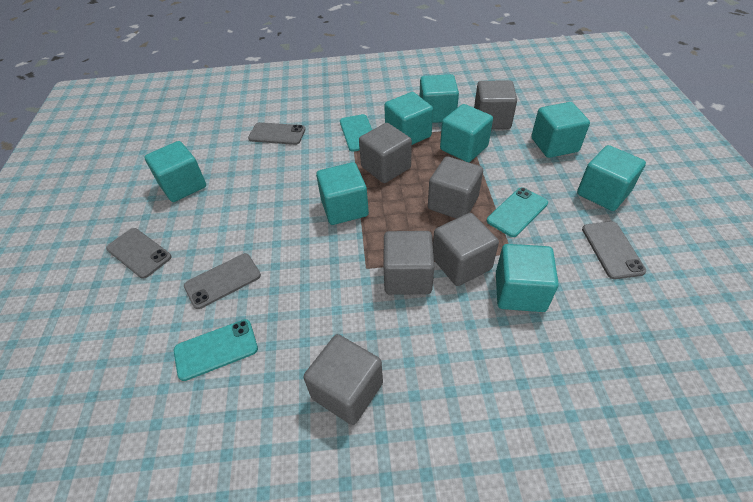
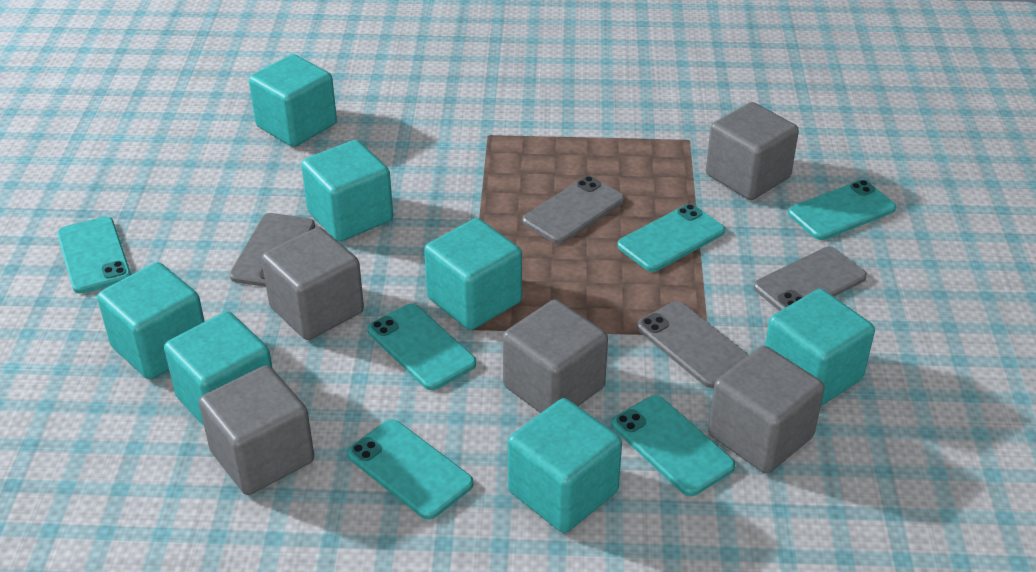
grey cube: [303,334,383,425] [359,123,412,183] [383,231,434,295] [428,156,483,219] [433,213,499,286] [474,80,517,129] = 6 -> [199,365,314,495] [262,227,364,340] [503,300,608,413] [706,102,799,200] [708,346,824,474] = 5
turquoise cube: [145,141,206,202] [316,162,369,225] [384,92,433,145] [420,74,459,123] [440,104,493,162] [496,244,559,312] [531,102,590,158] [577,145,646,211] = 8 -> [97,262,205,380] [164,311,273,425] [249,54,337,147] [301,140,393,242] [424,218,522,330] [508,398,622,533] [765,289,875,406] = 7
turquoise phone: [174,319,258,381] [340,114,372,152] [487,187,548,237] = 3 -> [57,217,131,294] [347,419,473,520] [368,304,476,390] [612,395,735,496] [617,204,725,272] [788,180,896,240] = 6

